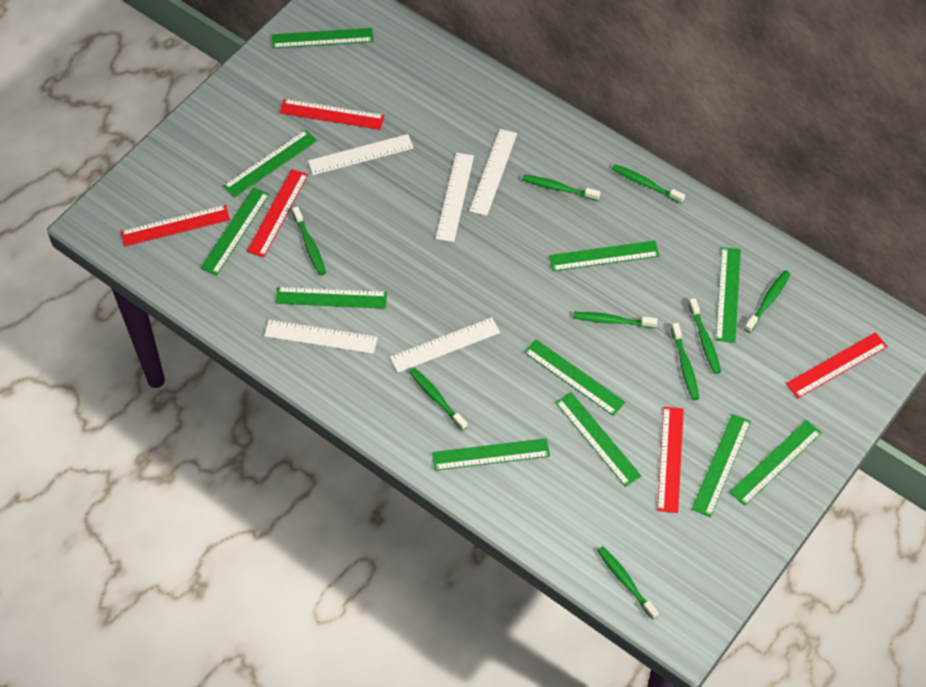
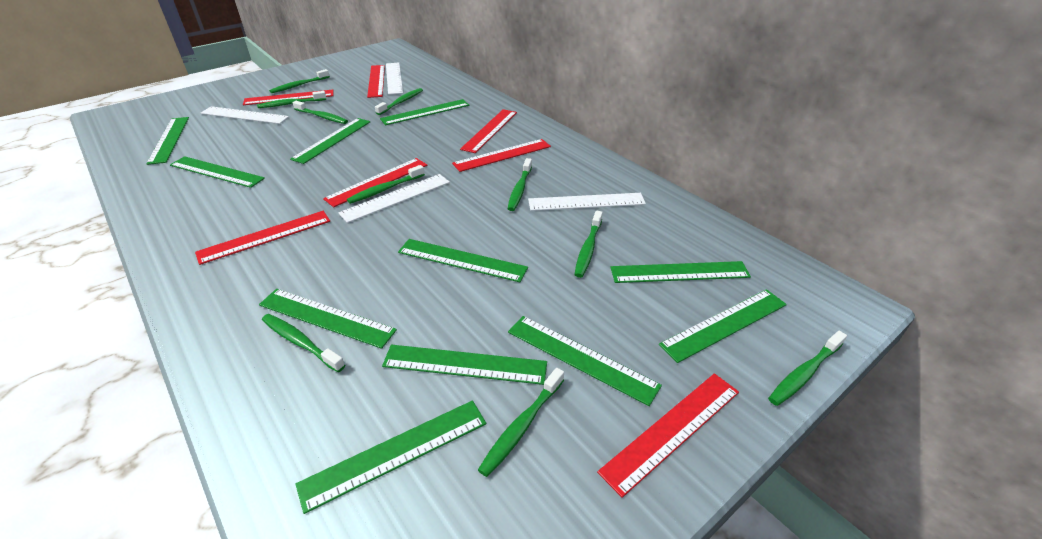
green toothbrush: [292,206,326,276] [409,368,468,431] [522,175,600,201] [573,312,658,328] [597,546,659,620] [612,164,685,204] [671,323,699,400] [688,298,721,374] [744,270,790,333] = 9 -> [257,91,326,108] [262,314,345,372] [269,69,330,93] [292,101,348,124] [347,165,425,204] [375,88,423,115] [478,368,564,477] [508,158,532,211] [574,211,603,278] [768,331,847,406] = 10
red ruler: [121,205,230,246] [247,169,308,257] [280,99,384,130] [657,407,684,513] [786,332,888,398] = 5 -> [195,211,330,265] [243,90,333,105] [323,158,427,207] [367,65,385,98] [452,139,551,172] [460,109,517,153] [597,373,739,498] = 7
white ruler: [264,320,378,354] [308,134,413,175] [390,317,500,373] [436,153,474,242] [469,129,517,216] = 5 -> [201,107,289,124] [338,174,450,223] [386,63,403,95] [528,193,646,211] = 4

